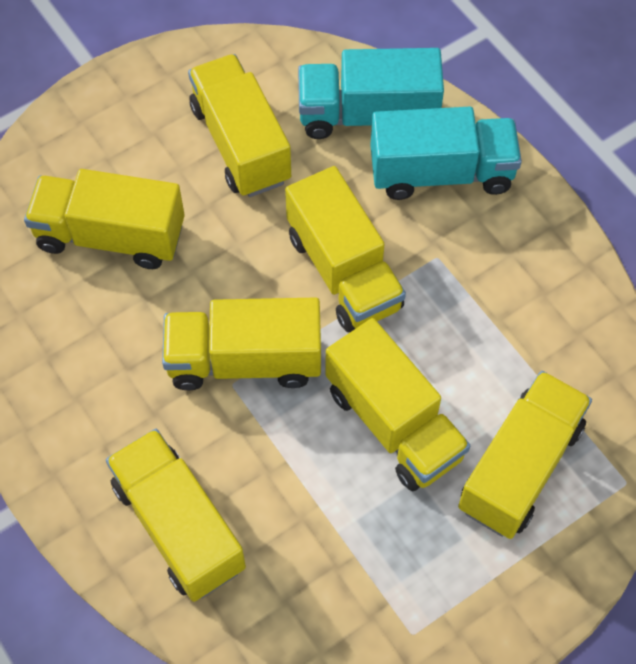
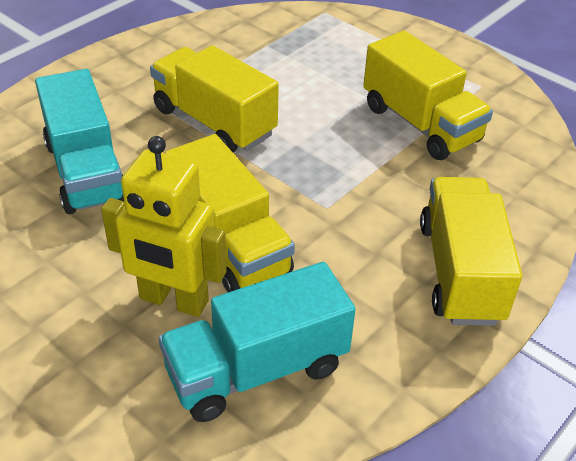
yellow robot: none = 0 -> [101,136,227,317] = 1
yellow truck: [24,169,185,269] [106,429,246,602] [162,297,321,390] [188,54,291,197] [285,166,406,332] [325,318,470,491] [458,371,592,539] = 7 -> [150,45,279,153] [165,134,295,292] [363,30,493,160] [420,177,522,326] = 4

